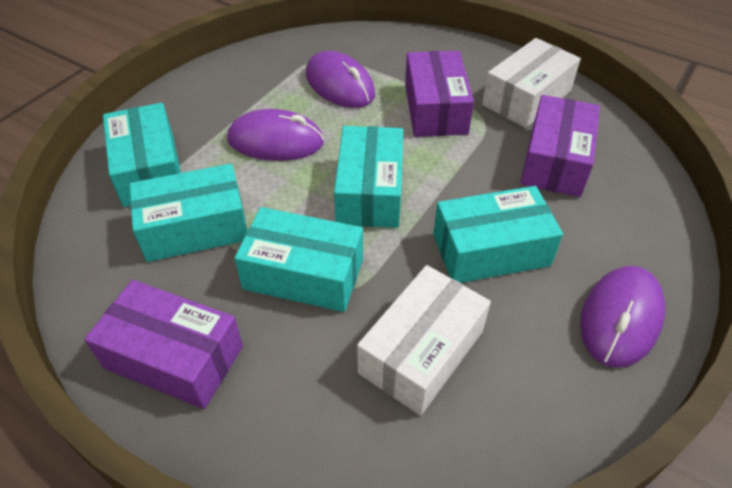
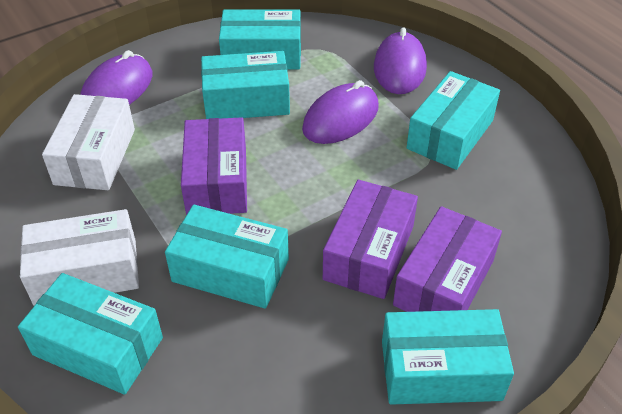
turquoise box: [103,103,181,207] [130,164,247,262] [234,207,363,312] [334,126,403,228] [433,186,563,283] = 5 -> [18,273,163,395] [165,205,289,309] [201,51,290,119] [219,10,301,69] [382,309,514,405] [406,71,500,170] = 6

